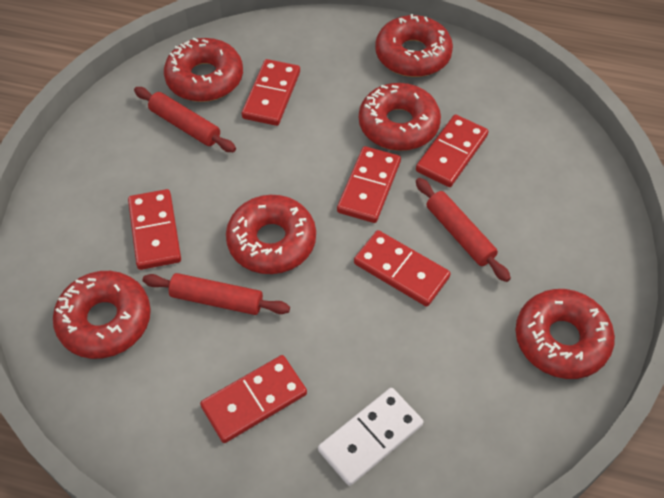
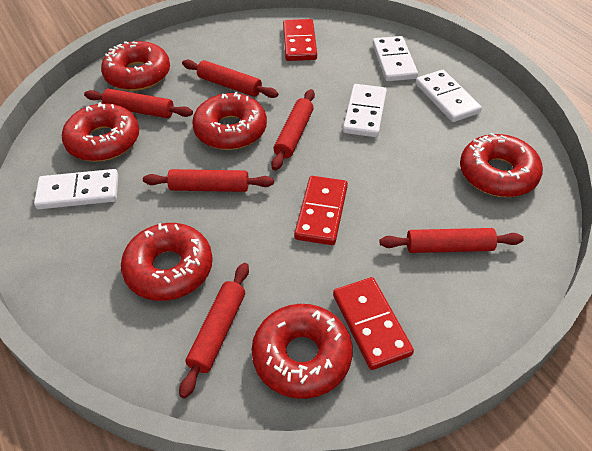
red domino: [128,189,181,270] [200,355,307,443] [242,59,300,126] [337,146,401,223] [354,230,451,307] [416,114,489,187] = 6 -> [283,19,317,61] [294,176,348,245] [333,277,414,370] = 3
red rolling pin: [134,87,236,152] [143,273,290,315] [416,178,511,282] = 3 -> [84,89,193,118] [143,169,274,192] [179,263,249,399] [182,60,278,98] [271,89,315,171] [380,228,524,253] = 6
white domino: [318,388,423,486] = 1 -> [34,169,118,209] [343,84,387,137] [373,36,418,81] [416,70,482,122] = 4

